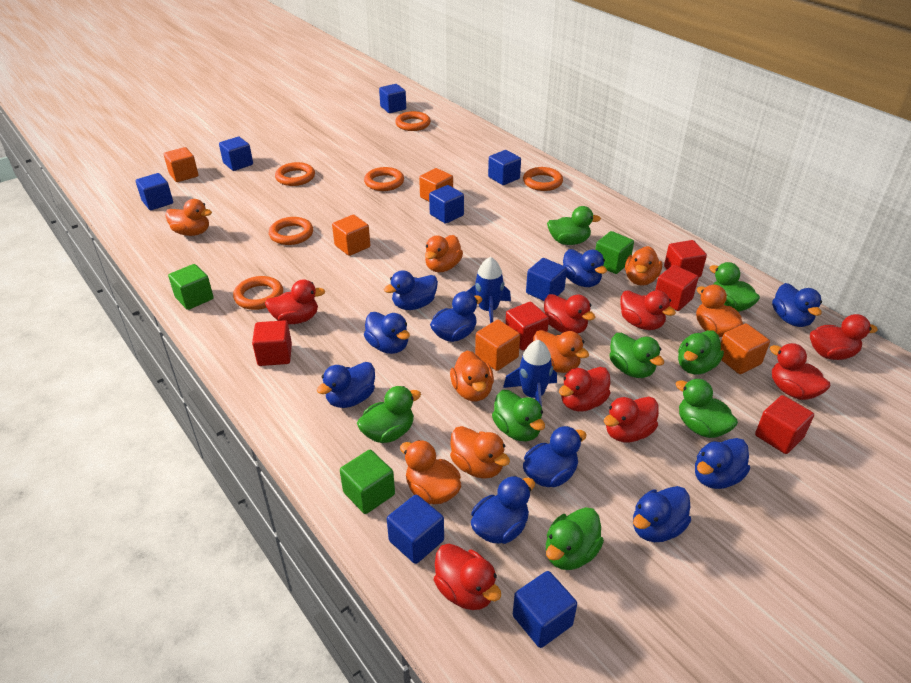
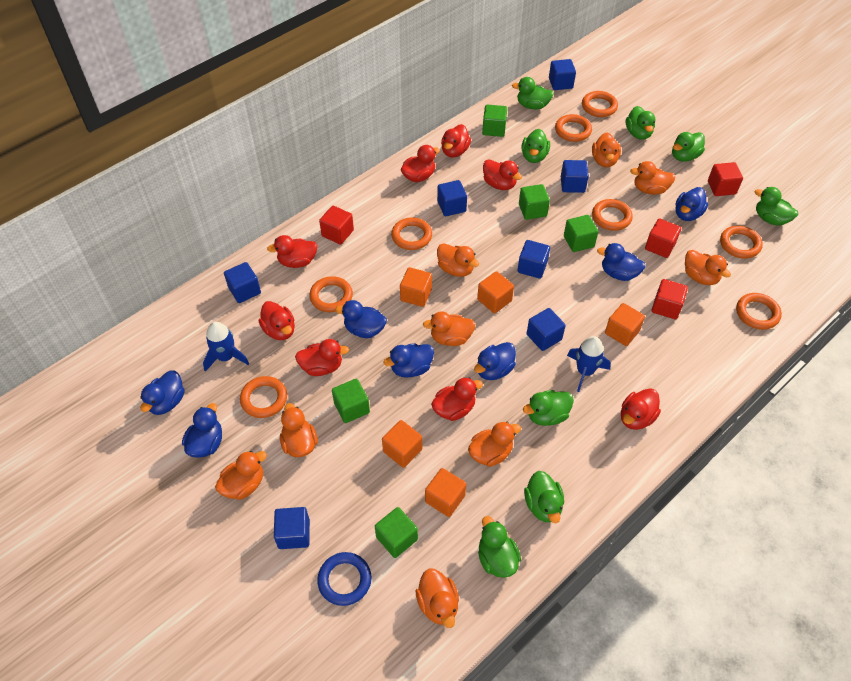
blue cube: [136,173,173,210] [219,137,253,171] [379,84,406,113] [387,495,444,564] [429,185,464,224] [488,150,521,185] [513,571,577,648] [526,258,567,301] = 8 -> [224,262,261,303] [274,507,310,549] [437,180,467,216] [518,240,550,279] [527,308,566,351] [549,59,576,90] [561,160,589,193] = 7
blue duck: [317,362,375,408] [364,312,410,354] [384,270,438,310] [430,291,482,342] [471,476,535,544] [523,426,587,487] [563,249,607,287] [633,486,691,542] [695,438,750,489] [772,283,822,327] = 10 -> [140,370,185,415] [182,403,222,458] [335,300,387,338] [384,343,434,378] [474,342,516,380] [597,243,646,281] [675,187,708,221] = 7
blue ring: none = 0 -> [317,552,372,606] = 1
green cube: [168,264,214,310] [340,450,395,514] [595,231,634,274] = 3 -> [332,379,370,423] [375,507,418,558] [482,105,507,137] [519,184,550,220] [564,215,598,252] = 5
orange duck: [165,199,212,236] [400,440,461,504] [425,235,463,272] [450,351,494,401] [450,426,510,479] [533,330,589,373] [625,246,662,286] [696,285,743,337] = 8 -> [215,451,267,500] [280,403,318,457] [416,569,459,628] [423,311,475,346] [437,243,479,277] [468,422,521,467] [592,133,621,167] [630,161,675,195] [685,250,731,285] = 9
orange ring: [233,276,283,310] [269,217,313,245] [275,162,315,186] [364,167,404,191] [395,111,431,131] [523,167,563,191] = 6 -> [240,376,287,418] [309,276,353,312] [391,217,432,250] [555,114,592,142] [582,91,618,117] [592,199,633,231] [720,226,763,259] [736,293,782,330] = 8
red cube: [252,320,292,366] [505,302,549,351] [655,265,699,311] [664,240,707,277] [755,395,814,454] = 5 -> [319,206,354,245] [645,219,681,258] [652,279,688,319] [708,162,743,196] = 4

